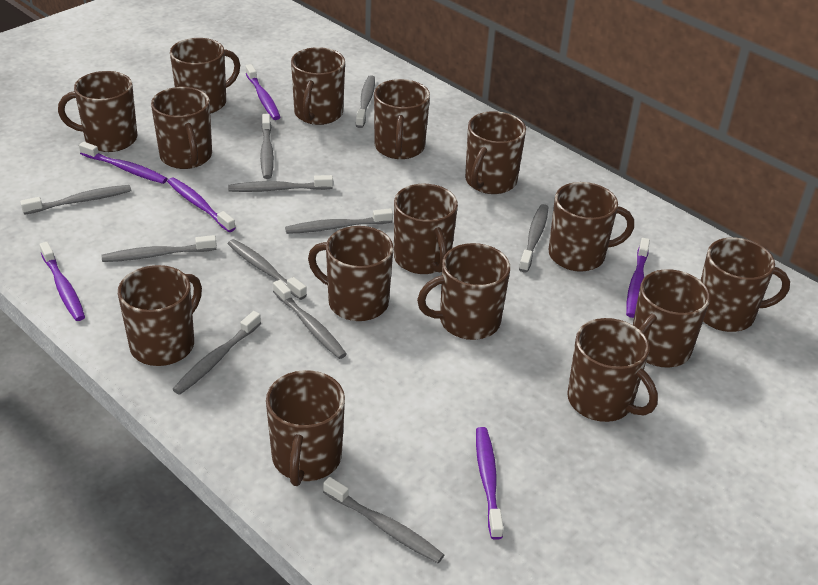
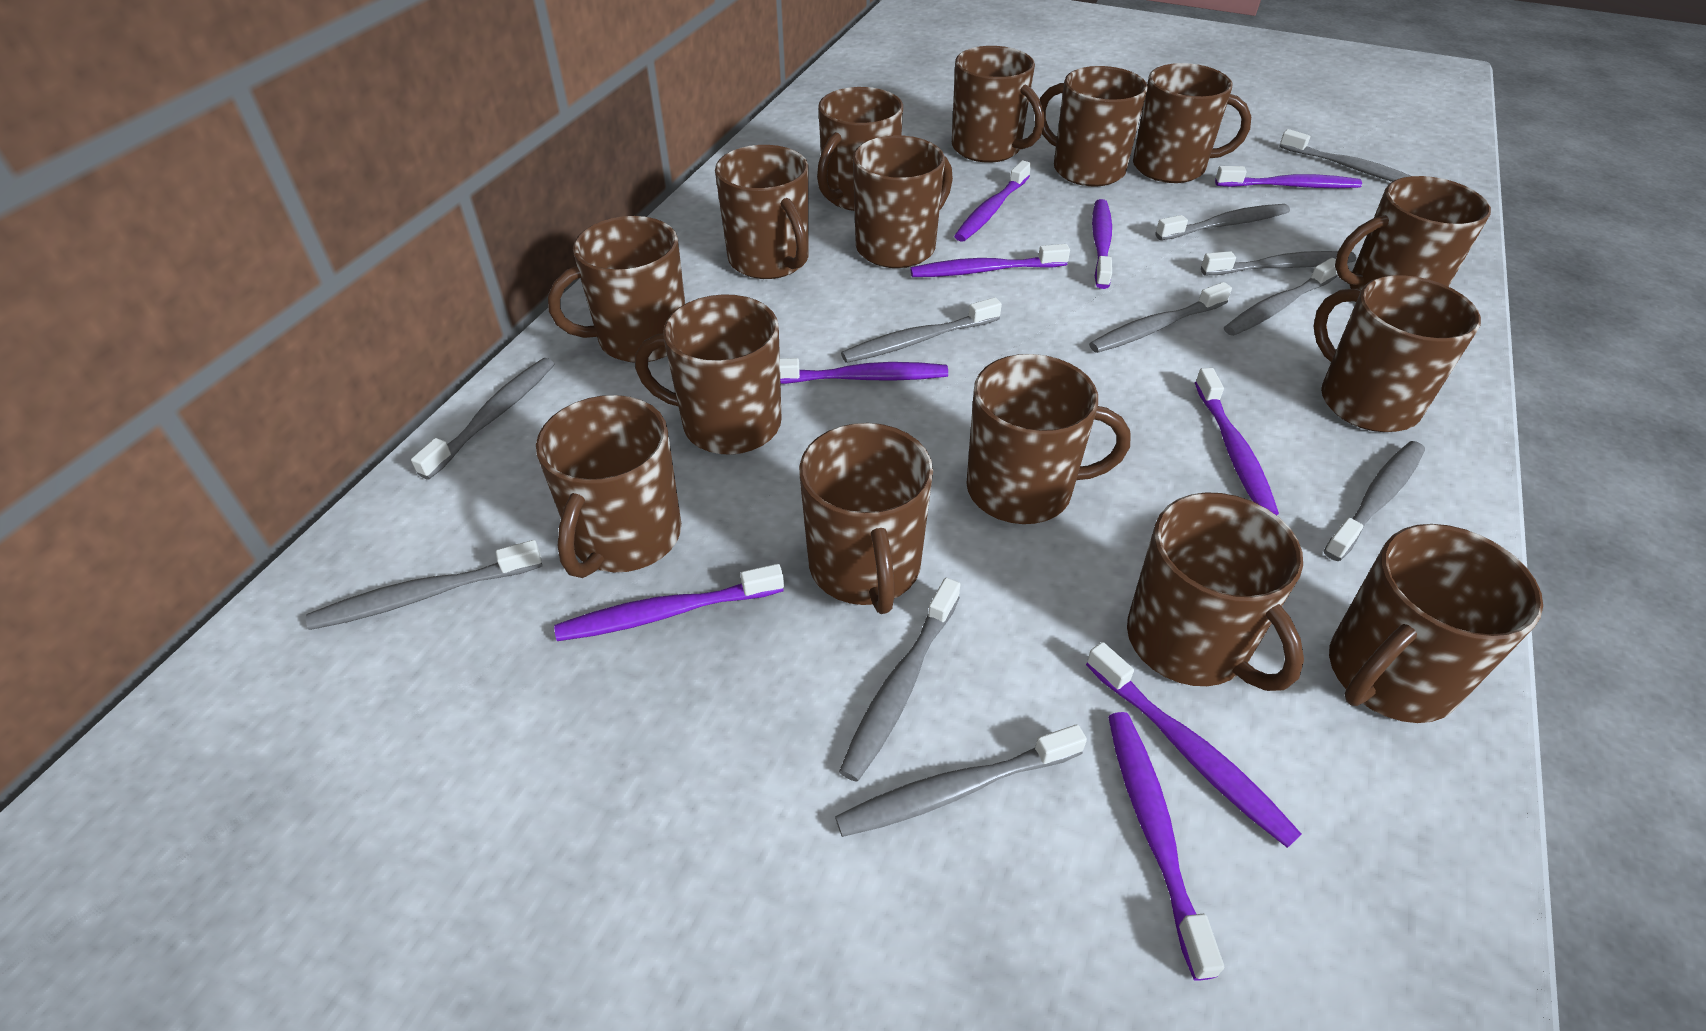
purple toothbrush: [39,242,85,321] [79,142,168,184] [167,177,235,232] [245,64,280,120] [476,427,504,540] [626,238,650,318] = 6 -> [554,564,784,641] [780,358,948,384] [910,244,1070,277] [954,160,1031,242] [1086,642,1301,848] [1092,199,1112,289] [1108,712,1224,980] [1195,368,1279,515] [1215,166,1362,188] = 9

